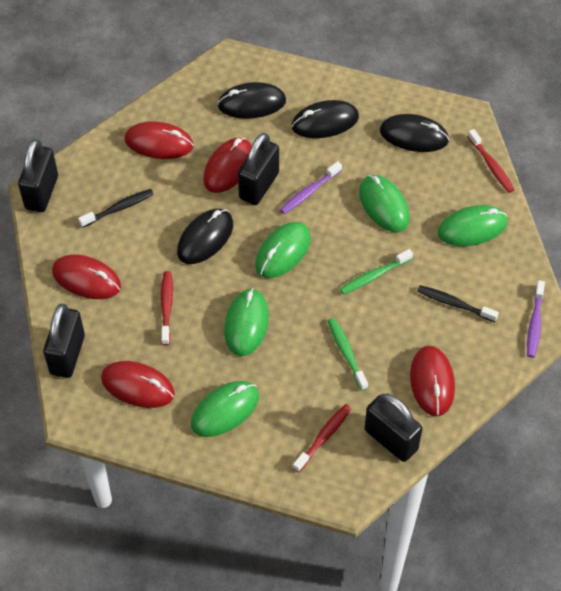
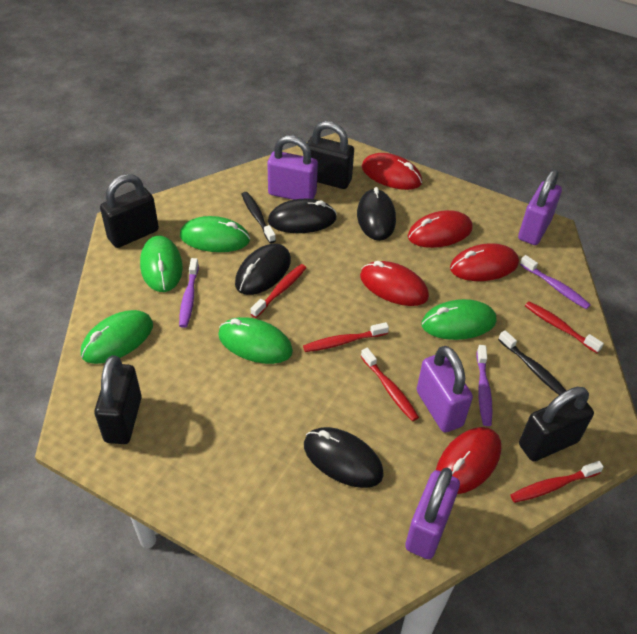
green toothbrush: [328,318,368,391] [340,249,413,295] = 2 -> none = 0
purple padlock: none = 0 -> [267,135,318,200] [405,468,460,559] [417,346,473,432] [518,169,562,245] = 4
purple toothbrush: [280,161,342,214] [527,280,545,358] = 2 -> [179,258,199,328] [476,345,493,426] [520,255,591,309] = 3
red toothbrush: [161,271,173,345] [293,404,352,473] [467,129,514,193] = 3 -> [250,264,306,318] [303,322,389,352] [361,348,419,421] [510,461,604,503] [525,301,604,353] = 5

